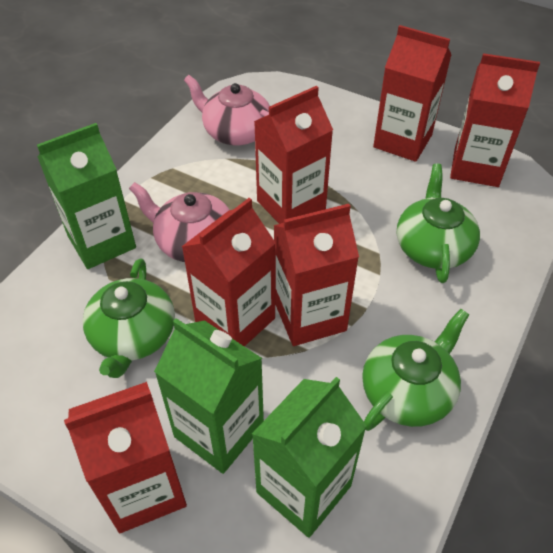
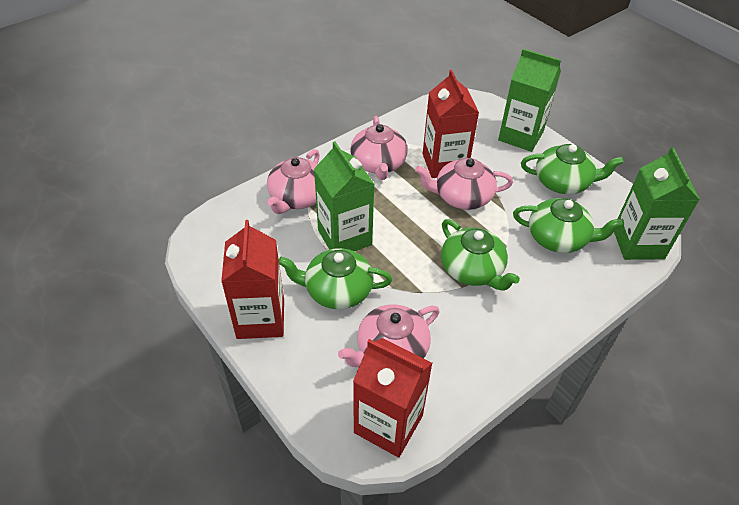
green teapot: [82,258,175,378] [362,309,469,431] [397,164,480,283] = 3 -> [279,248,392,309] [441,219,520,291] [513,198,624,253] [521,144,624,194] = 4
pink teapot: [129,182,230,262] [184,75,270,145] = 2 -> [267,149,320,214] [338,304,440,367] [350,116,408,180] [415,158,513,210] = 4
red carton: [64,382,187,533] [182,198,275,346] [254,86,333,224] [274,204,359,346] [373,25,451,162] [450,53,540,187] = 6 -> [221,220,284,339] [353,338,432,458] [423,70,479,178] = 3

